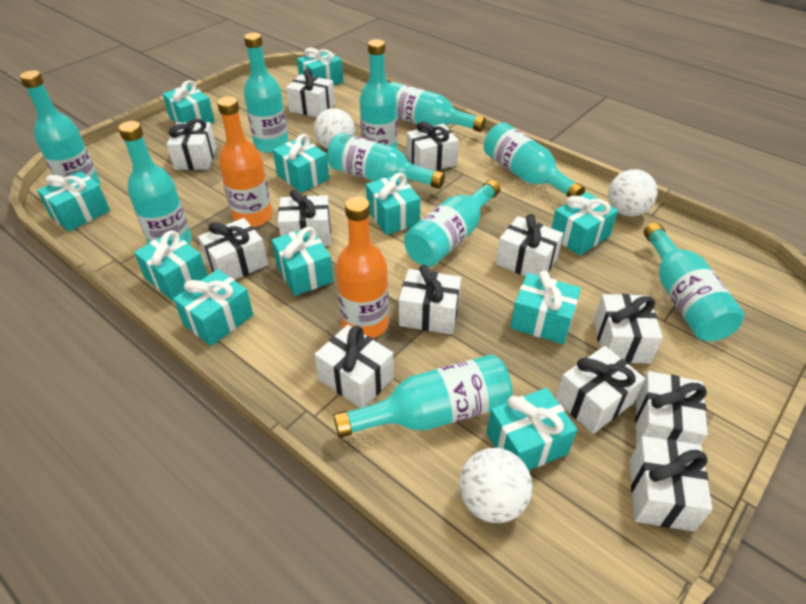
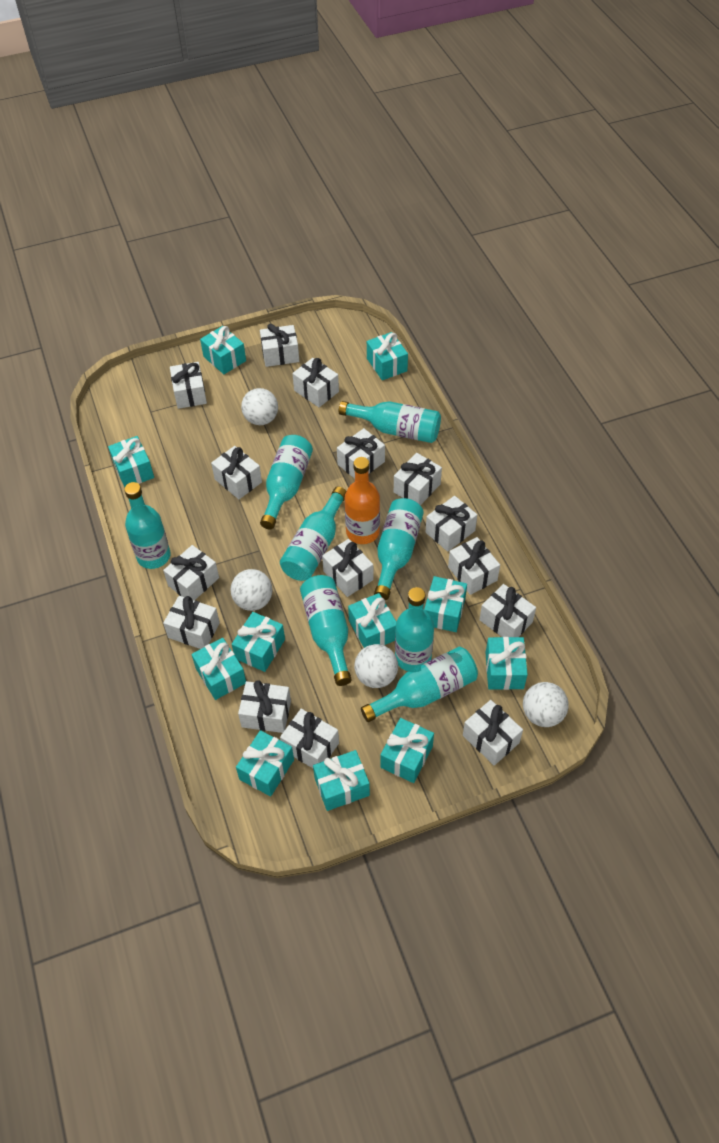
orange bottle: [217,96,272,227] [336,197,389,338] = 2 -> [345,457,380,544] = 1
turquoise bottle: [20,70,100,185] [118,121,192,244] [244,32,289,153] [327,133,445,189] [333,354,513,438] [360,39,397,149] [389,82,486,132] [404,180,500,267] [484,122,585,197] [644,222,745,341] = 10 -> [124,482,171,569] [260,435,313,529] [280,487,346,581] [300,575,352,686] [339,401,441,443] [361,647,478,722] [374,498,424,600] [395,587,434,671] = 8
white ball: [314,108,355,149] [459,448,533,523] [608,169,658,217] = 3 -> [230,569,272,611] [241,388,278,425] [354,644,398,688] [523,682,569,727] = 4
white gift: [167,119,217,170] [198,218,268,280] [278,190,331,246] [286,69,335,117] [314,325,394,408] [399,265,461,334] [406,122,459,171] [496,214,563,276] [555,346,645,434] [594,294,663,364] [629,436,713,532] [635,371,708,447] = 12 -> [163,545,219,601] [163,596,220,649] [170,362,207,409] [211,446,262,499] [238,680,291,733] [260,324,299,367] [280,709,339,768] [292,358,339,407] [322,539,373,597] [337,428,385,479] [394,453,442,505] [426,496,477,552] [448,537,500,595] [463,700,523,765] [480,584,536,637] = 15

